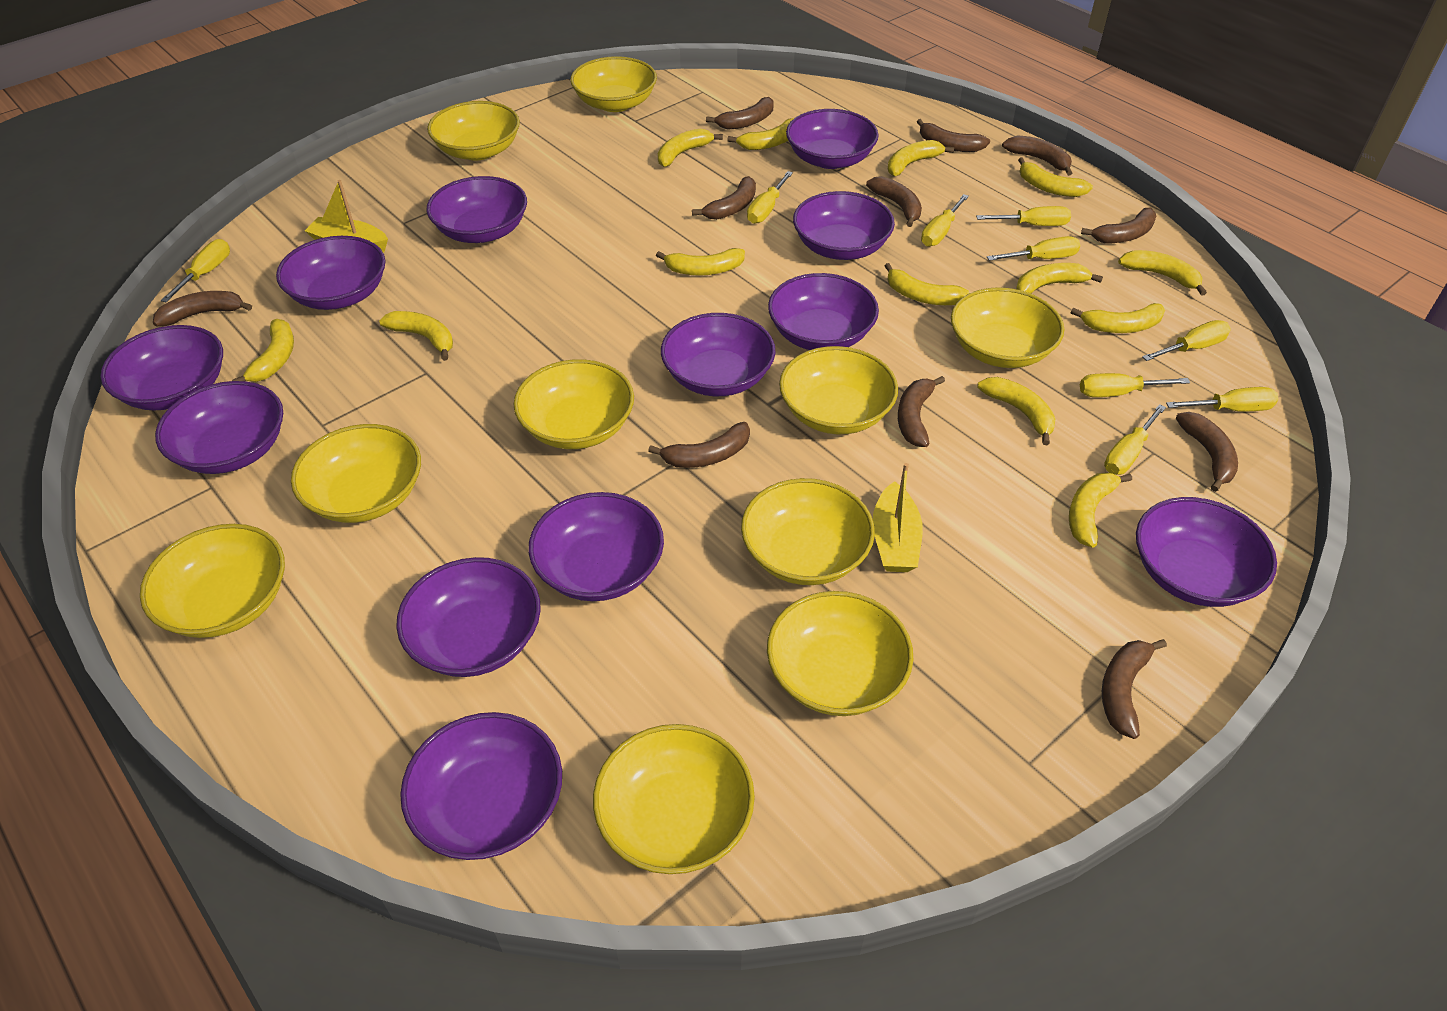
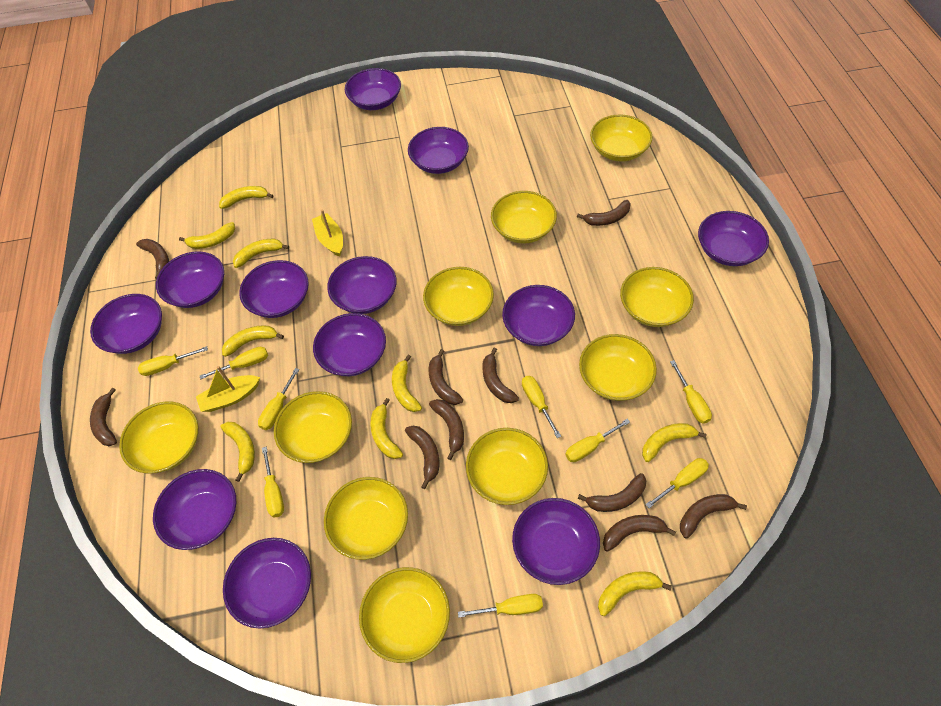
brown banana: [153,291,252,326] [648,422,750,468] [692,176,756,220] [706,97,774,129] [866,176,922,227] [898,376,945,447] [917,119,990,152] [1002,135,1072,176] [1081,208,1156,244] [1102,639,1167,739] [1175,412,1238,492] = 11 -> [90,388,117,446] [136,239,169,279] [405,426,439,489] [429,349,463,405] [429,399,464,460] [482,348,519,403] [577,200,631,226] [578,473,646,512] [603,515,676,552] [680,494,747,538] = 10
yellow banana: [232,319,294,382] [379,311,453,361] [656,248,745,276] [658,129,723,167] [727,118,794,150] [885,263,969,305] [888,140,954,176] [977,377,1055,445] [1016,263,1103,293] [1018,157,1093,197] [1069,473,1132,548] [1071,303,1165,333] [1118,250,1207,296] = 13 -> [179,222,235,249] [219,186,274,209] [220,422,255,482] [222,326,284,357] [233,239,289,268] [370,398,403,459] [392,355,422,412] [598,571,672,616] [642,423,707,462] = 9

